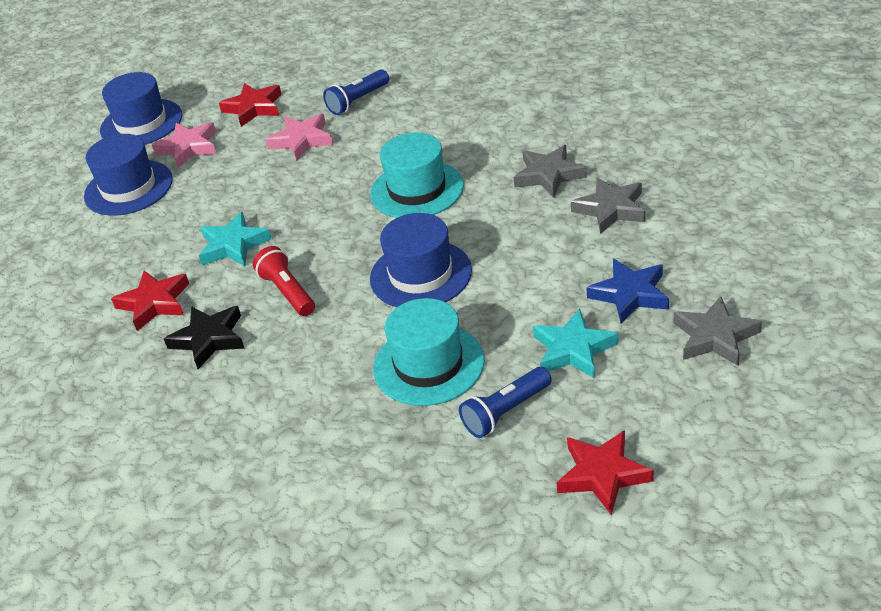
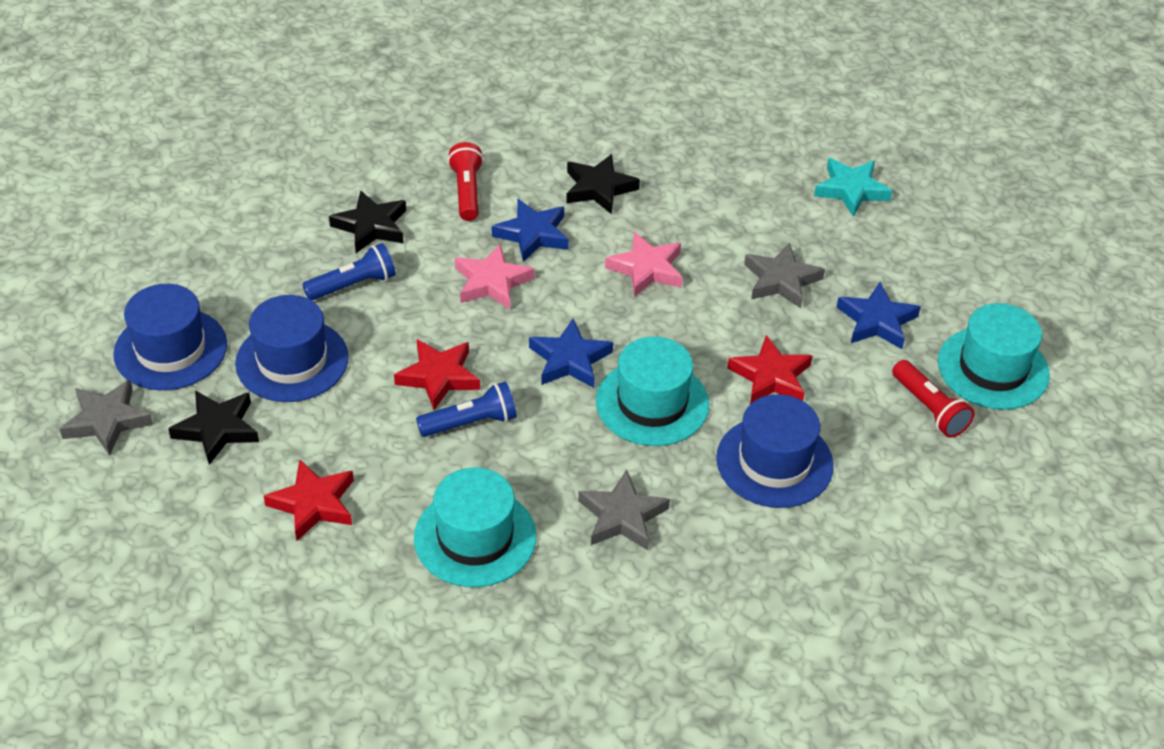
black star: [164,306,245,369] = 1 -> [168,390,259,465] [329,190,406,253] [566,154,640,214] = 3
blue star: [586,259,669,323] = 1 -> [492,199,569,262] [529,319,613,388] [837,282,921,349] = 3
red flashlight: [253,246,315,316] = 1 -> [448,142,483,221] [892,360,975,438] = 2
turquoise hat: [370,132,464,218] [373,298,485,406] = 2 -> [414,467,537,587] [596,337,709,446] [938,303,1050,410] = 3
turquoise star: [199,212,272,266] [533,309,618,378] = 2 -> [814,158,892,217] = 1

